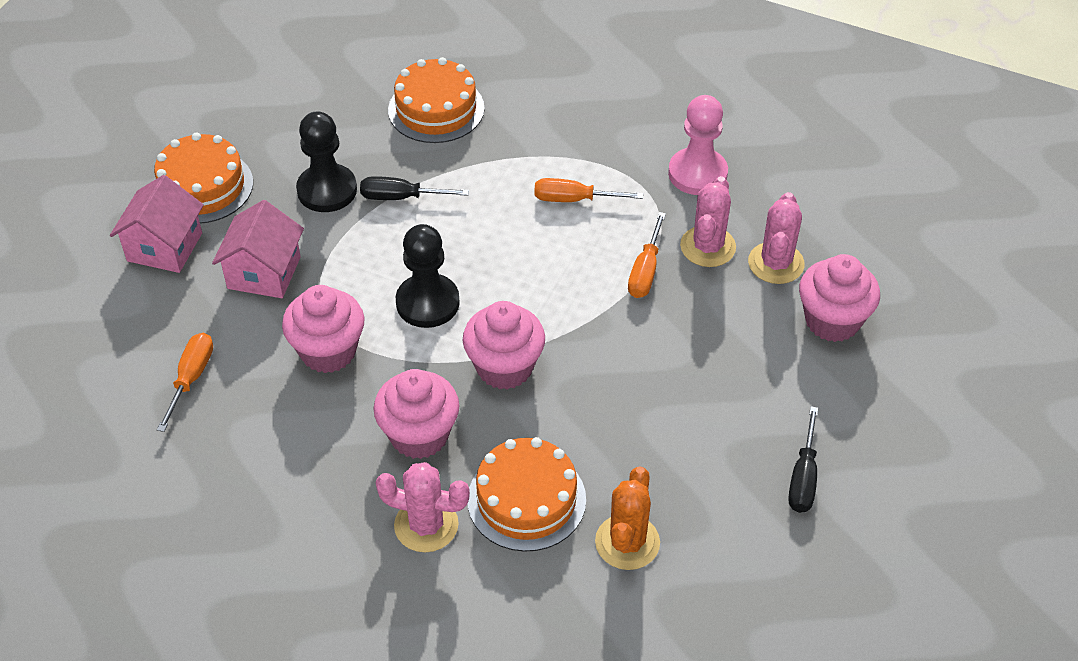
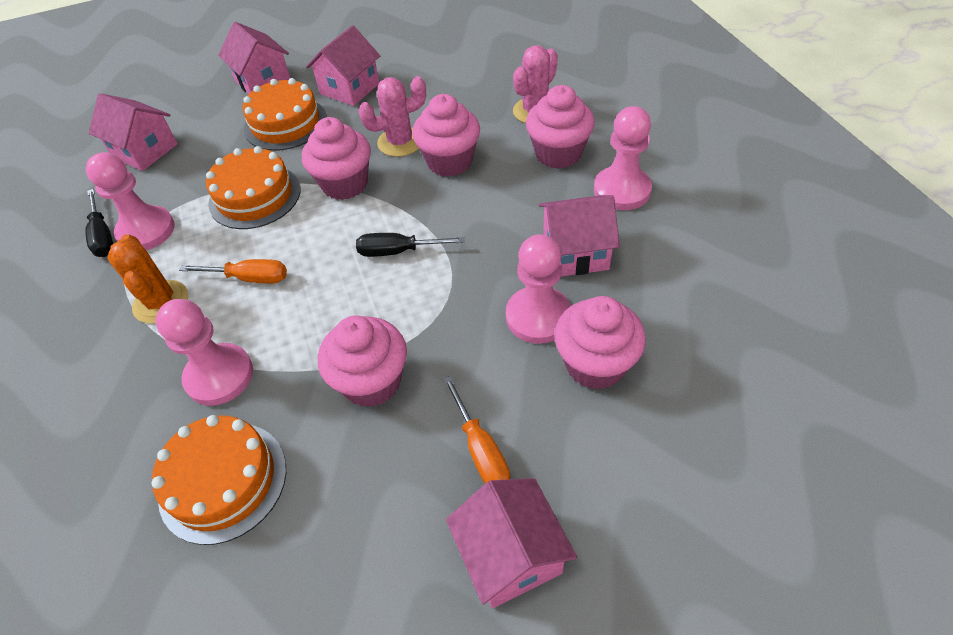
black pawn: [296,111,357,212] [396,224,460,328] = 2 -> none = 0
orange screwdriver: [157,333,213,432] [534,178,643,202] [628,212,666,298] = 3 -> [179,259,287,284] [443,376,510,483] = 2
pink cactus: [375,462,470,552] [680,176,736,267] [748,192,805,284] = 3 -> [358,76,426,157] [513,45,558,123] = 2
pink cupcake: [282,285,364,373] [373,369,460,459] [463,301,545,390] [799,254,880,342] = 4 -> [302,117,371,200] [318,316,407,407] [412,94,480,177] [526,85,595,169] [554,296,646,390] = 5
pink house: [110,175,204,273] [212,200,304,298] = 2 -> [89,93,178,171] [218,22,290,94] [306,25,380,106] [446,478,577,608] [539,195,620,276] = 5
pink pawn: [668,95,728,195] = 1 -> [86,152,175,250] [156,299,253,406] [506,234,571,344] [594,106,652,210] = 4

